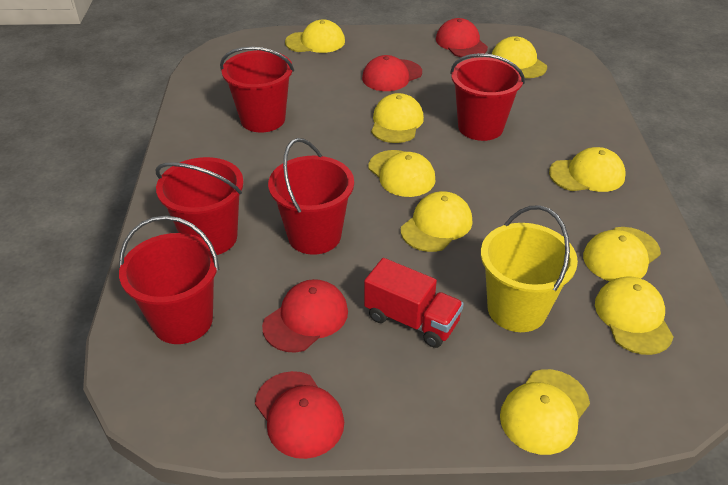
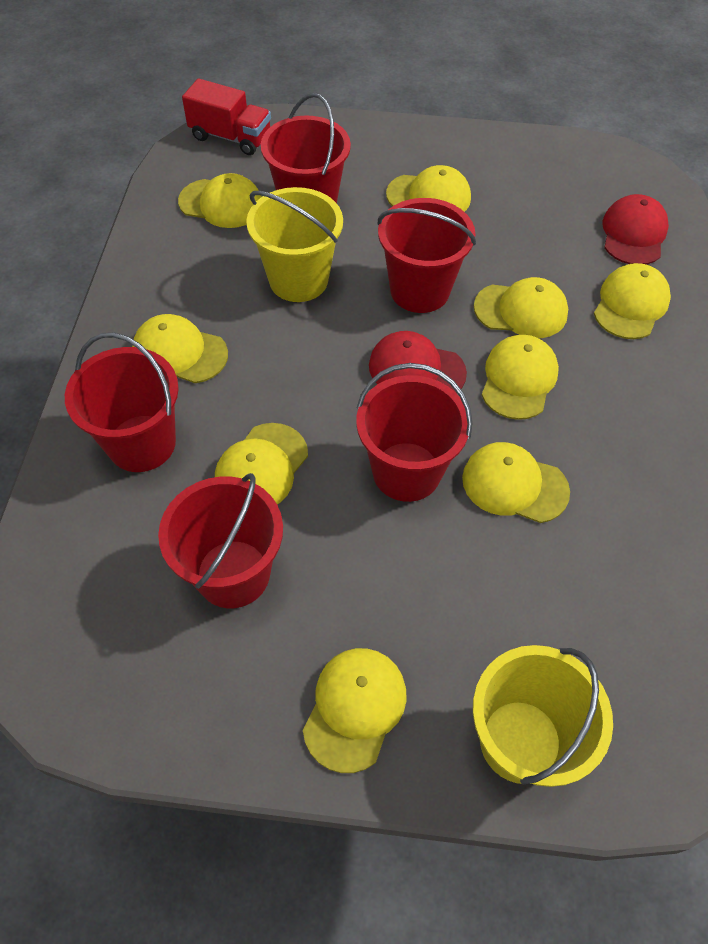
red cap: [255,371,344,459] [262,279,348,352] [362,55,422,91] [436,18,488,58] = 4 -> [369,331,467,393] [602,194,669,265] = 2
yellow bucket: [481,205,578,332] = 1 -> [246,187,343,302] [473,645,613,787] = 2

